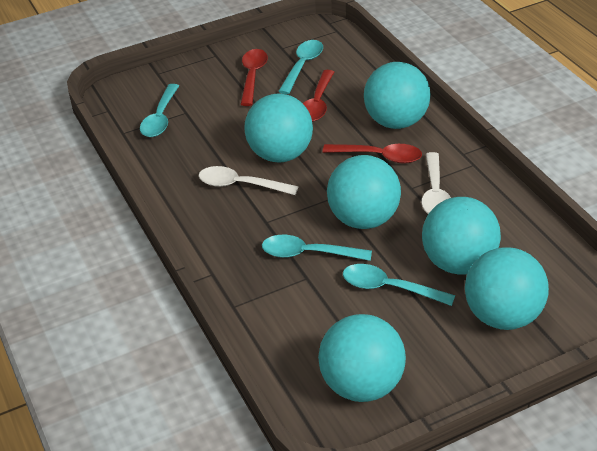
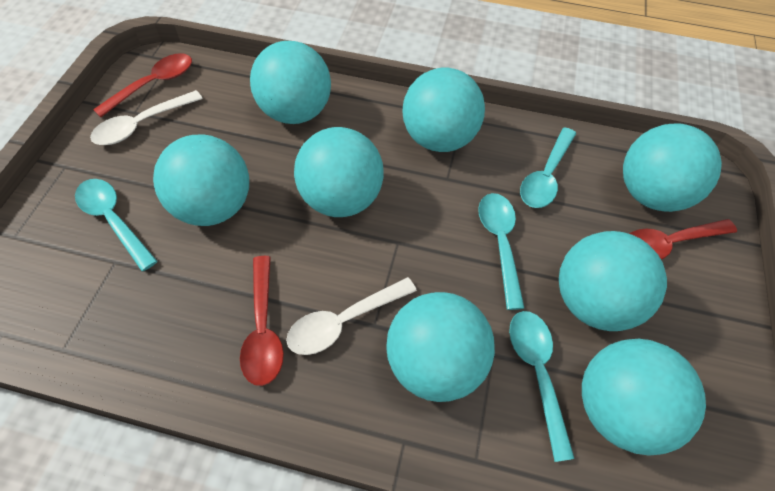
turquoise ball: [244,94,313,162] [318,314,406,402] [327,155,401,229] [364,62,431,129] [422,197,501,275] [465,247,549,330] = 6 -> [153,135,249,226] [250,41,331,124] [294,127,384,217] [386,292,495,402] [403,68,485,152] [559,231,667,331] [582,339,706,456] [623,123,722,212] = 8

